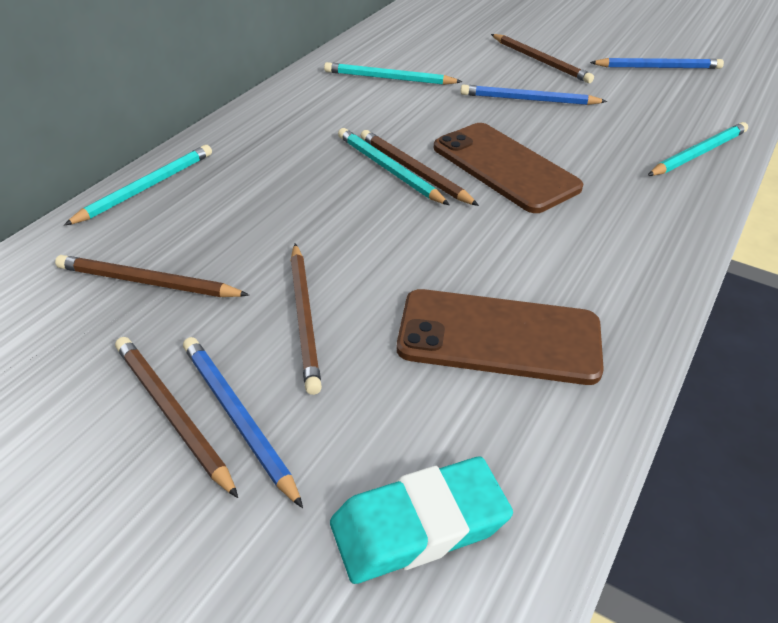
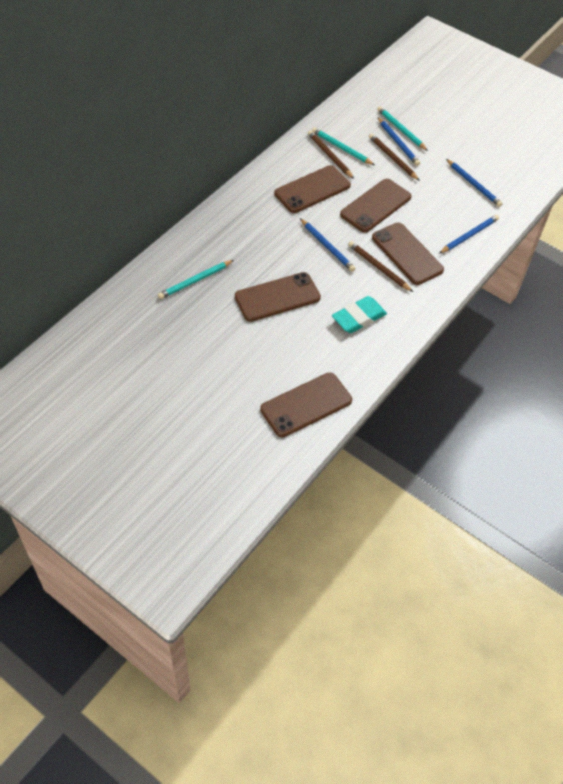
blue pencil: [183,337,303,508] [460,84,607,105] [590,58,724,69] = 3 -> [300,218,356,272] [378,117,420,166] [439,215,499,253] [446,159,503,207] = 4
brown pencil: [55,255,249,297] [115,337,238,498] [290,243,322,395] [360,130,479,206] [491,34,594,83] = 5 -> [308,130,354,179] [348,241,413,292] [369,133,420,181] = 3
brown phone: [397,289,604,385] [434,123,583,213] = 2 -> [235,272,321,322] [260,373,352,437] [274,165,351,213] [340,179,412,232] [372,222,444,285] = 5
turquoise pencil: [64,145,212,226] [324,62,462,85] [338,128,449,205] [647,122,748,176] = 4 -> [158,260,234,299] [312,127,375,165] [377,106,428,151] = 3

